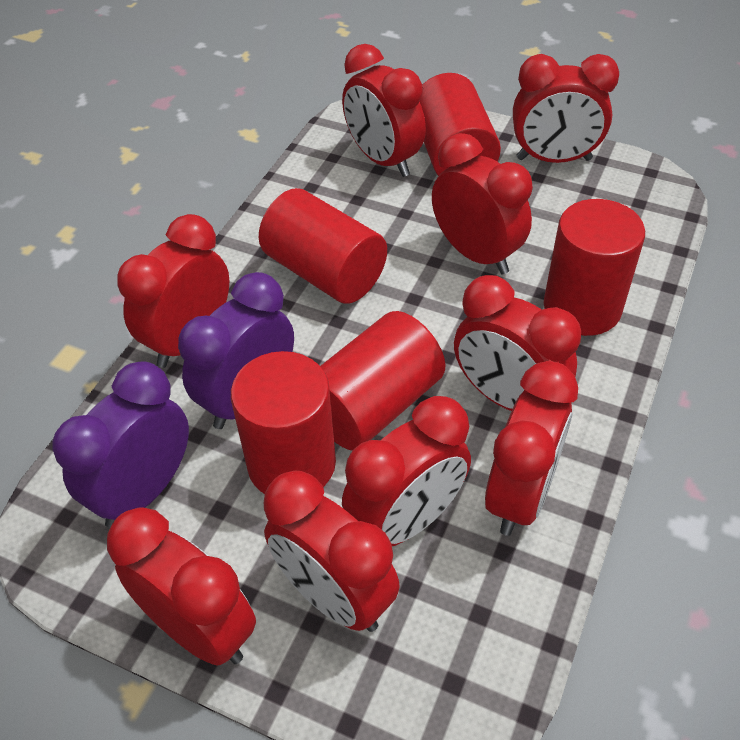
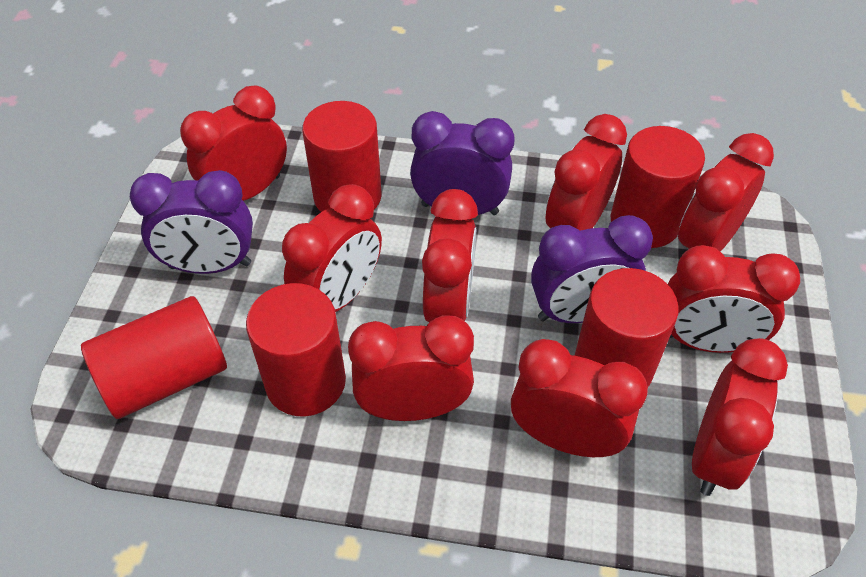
purple clock: [53,361,189,528] [178,272,294,429] = 2 -> [130,170,253,274] [410,111,514,215] [531,215,653,323] = 3

